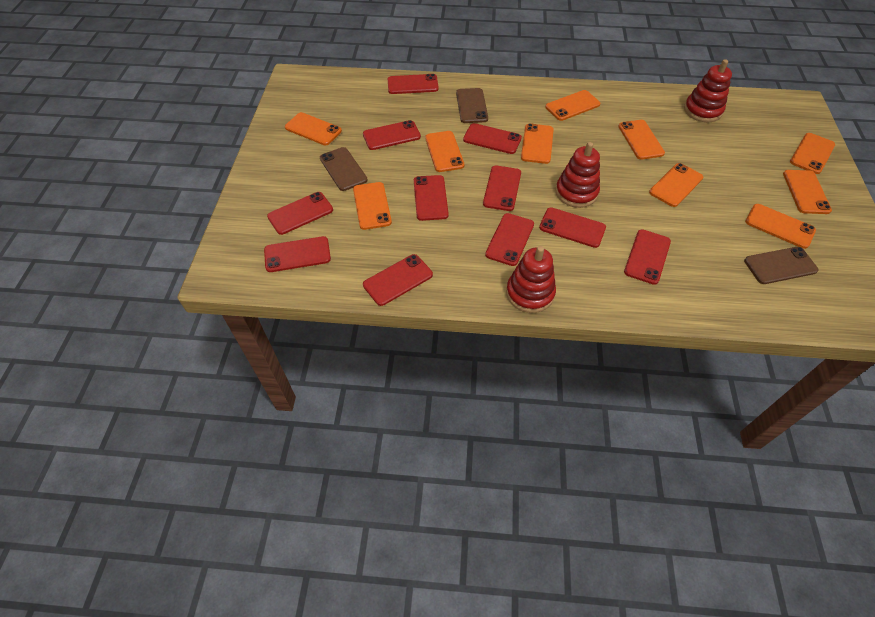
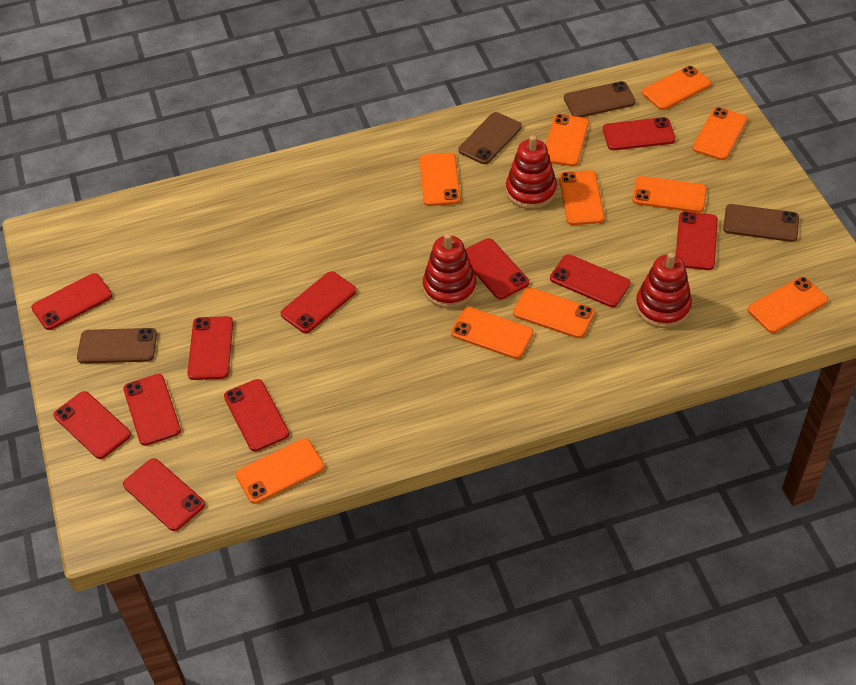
brown phone: [320,147,368,191] [456,88,488,123] [744,247,818,284] = 3 -> [77,328,157,364] [458,112,522,164] [564,81,636,117] [723,204,799,242] = 4

